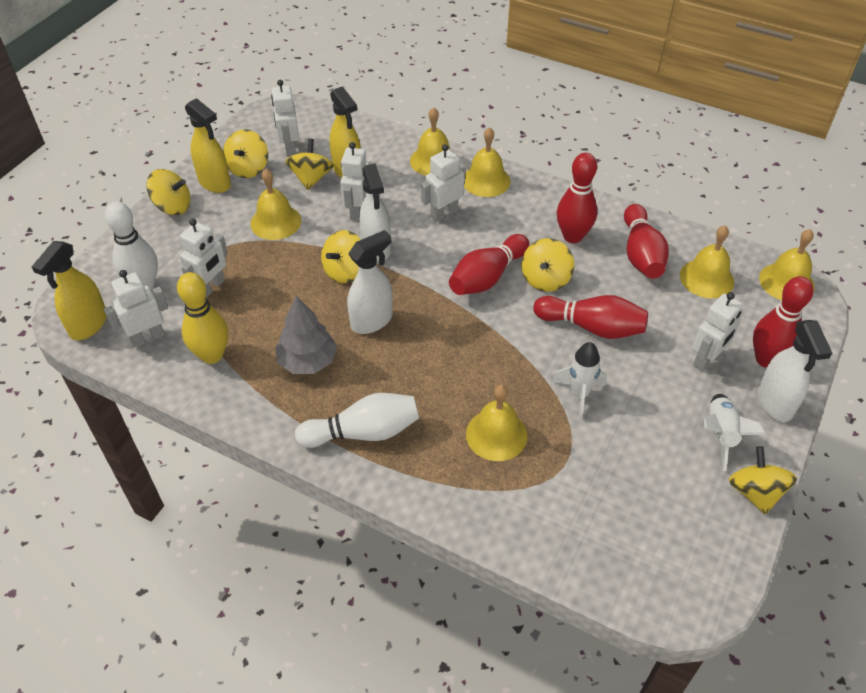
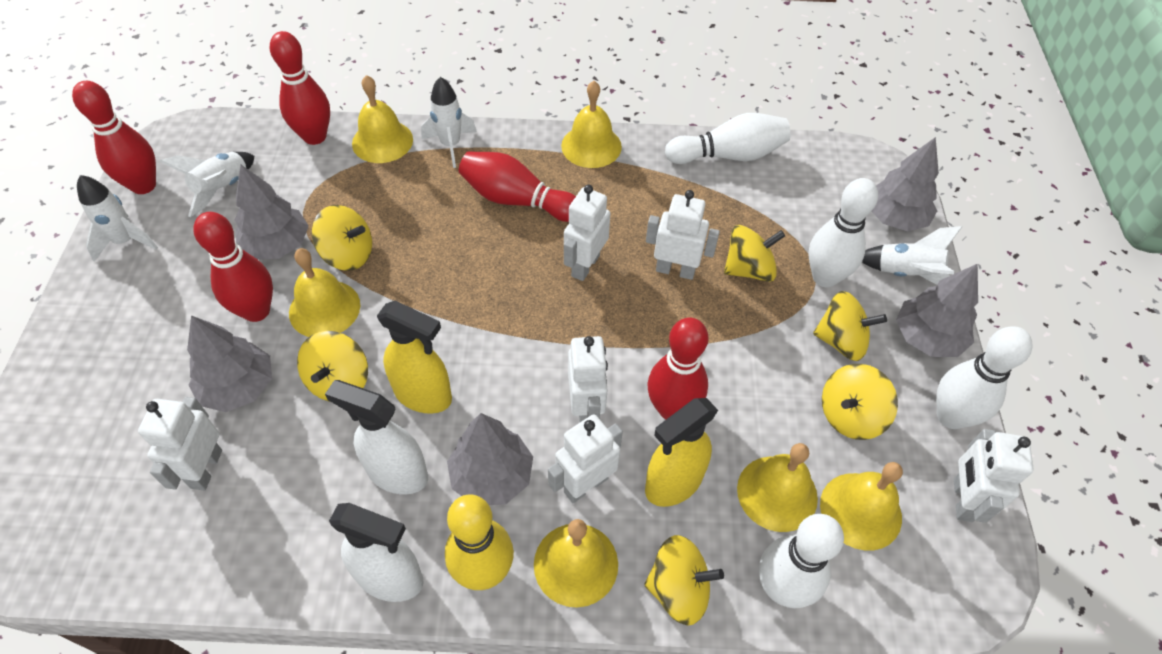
grey tree: [275,296,337,374] = 1 -> [187,315,272,412] [234,165,309,260] [447,413,533,505] [872,137,939,231] [896,264,978,357] = 5
white bowling pin: [105,202,158,290] [295,393,419,448] = 2 -> [665,113,790,164] [759,514,844,608] [808,178,878,288] [936,326,1033,429] = 4
white rocket: [552,342,607,421] [704,394,766,471] = 2 -> [77,175,158,261] [160,152,254,217] [421,77,477,168] [862,226,962,285] = 4
white spray bottle: [347,230,393,334] [359,164,391,262] [758,320,832,422] = 3 -> [325,380,428,495] [329,503,423,602] = 2
yellow spray bottle: [32,241,107,340] [185,98,231,193] [329,86,361,178] = 3 -> [377,301,452,414] [645,398,718,507] = 2

